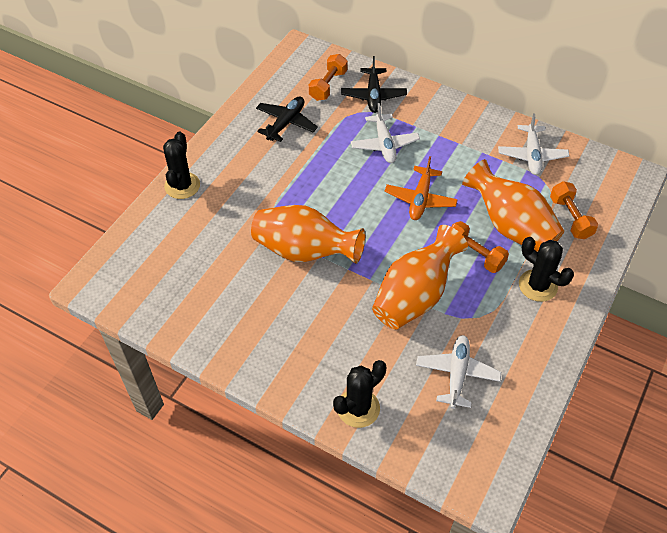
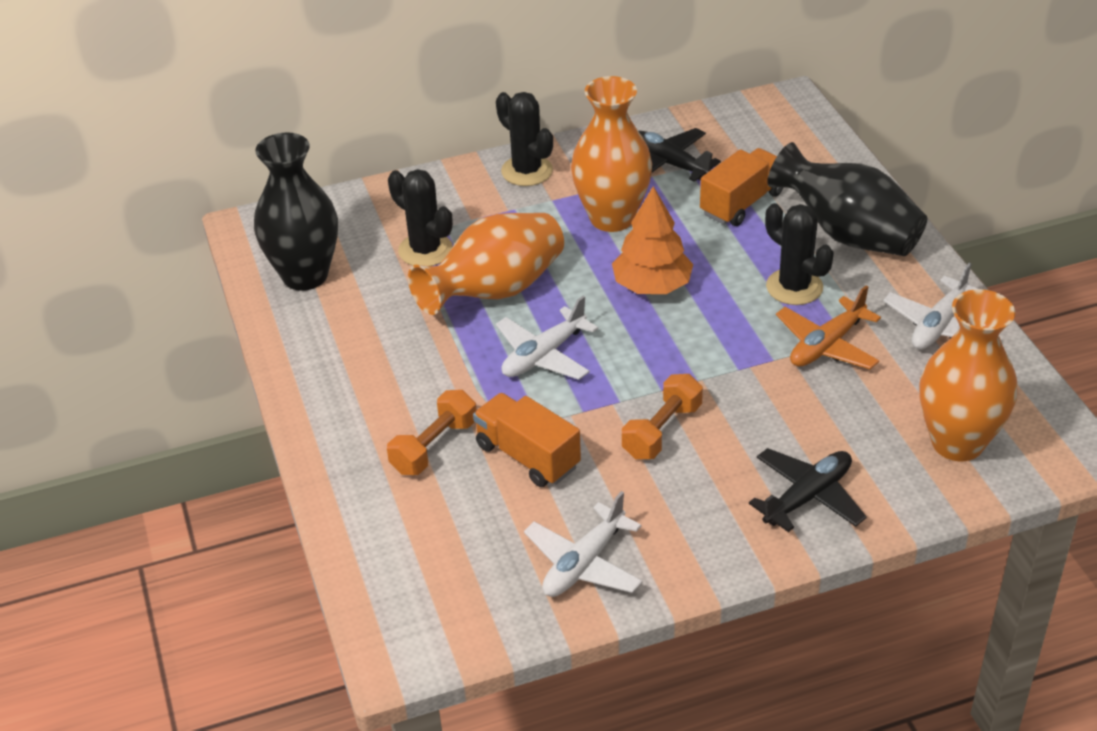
black vase: none = 0 -> [254,132,338,291] [767,142,927,256] = 2
orange dumbbell: [309,54,348,101] [451,221,509,273] [550,181,598,239] = 3 -> [387,390,477,475] [622,374,703,459] = 2
orange tree: none = 0 -> [612,186,693,294] = 1
orange truck: none = 0 -> [473,393,581,487] [700,148,783,226] = 2

